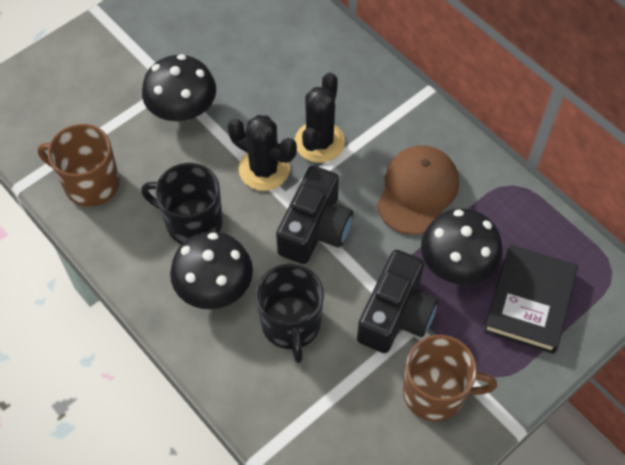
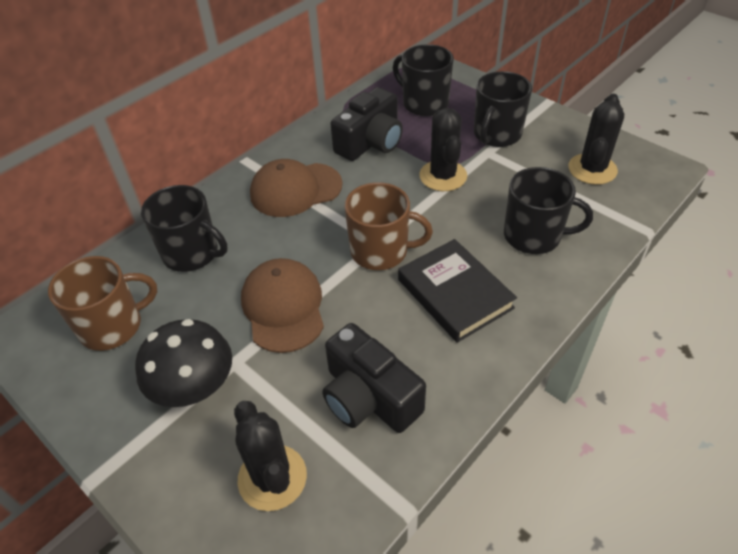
black cactus: [228,115,297,191] [295,73,345,163] = 2 -> [234,401,307,511] [419,108,467,191] [568,94,624,185] = 3
black mug: [141,163,223,244] [256,264,324,363] = 2 -> [141,185,228,272] [393,44,454,116] [474,71,532,147] [504,167,593,254] = 4
black mushroom: [142,54,216,121] [170,231,253,309] [421,208,503,285] = 3 -> [135,319,232,407] = 1
brown cap: [376,145,459,235] = 1 -> [241,258,324,353] [250,159,343,217] = 2

